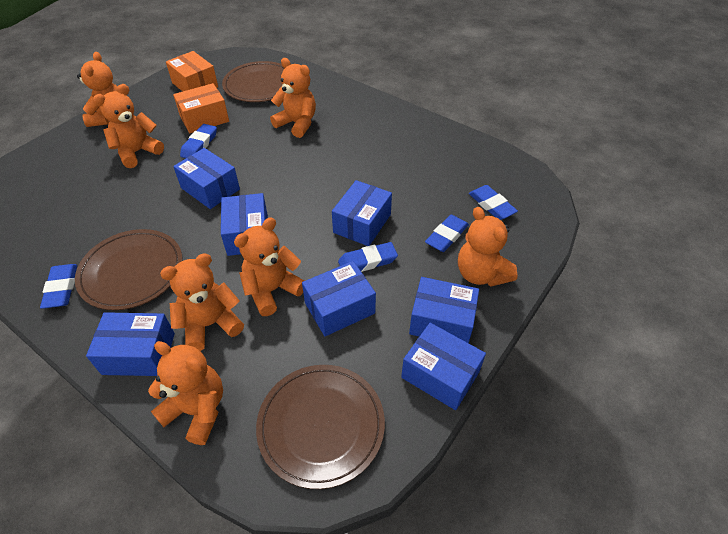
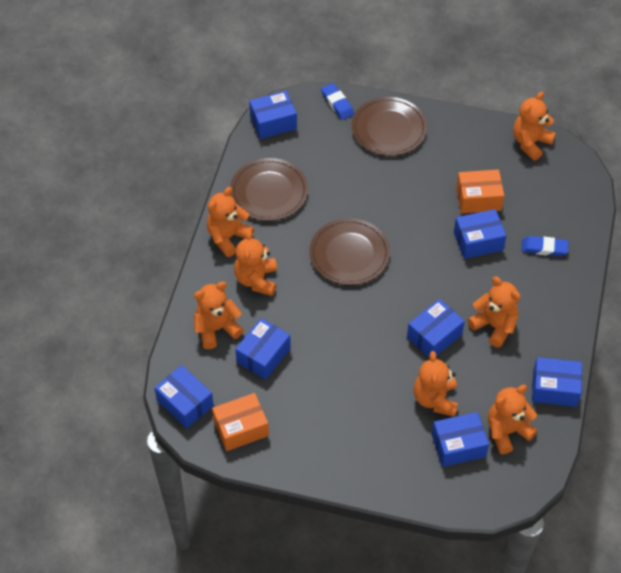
blue eraser: [40,264,77,309] [180,124,217,158] [338,242,398,272] [425,215,469,252] [469,185,518,220] = 5 -> [321,83,354,120] [521,236,569,256] = 2

